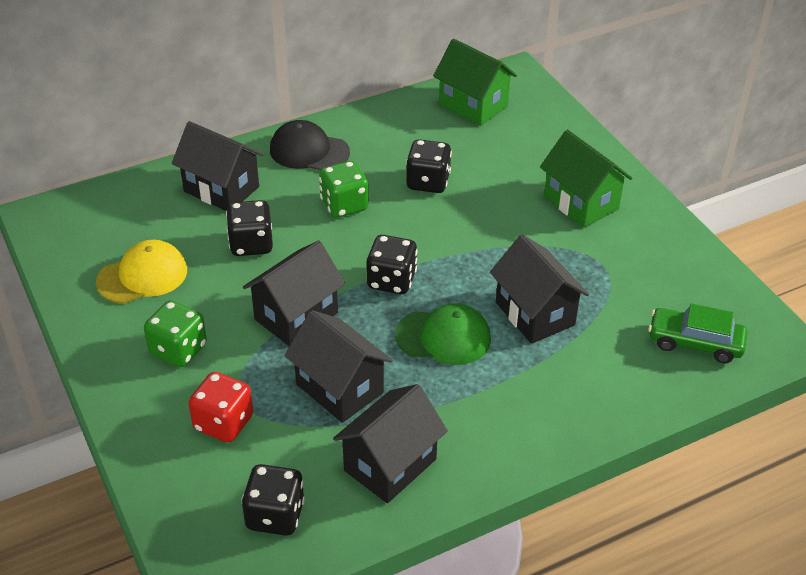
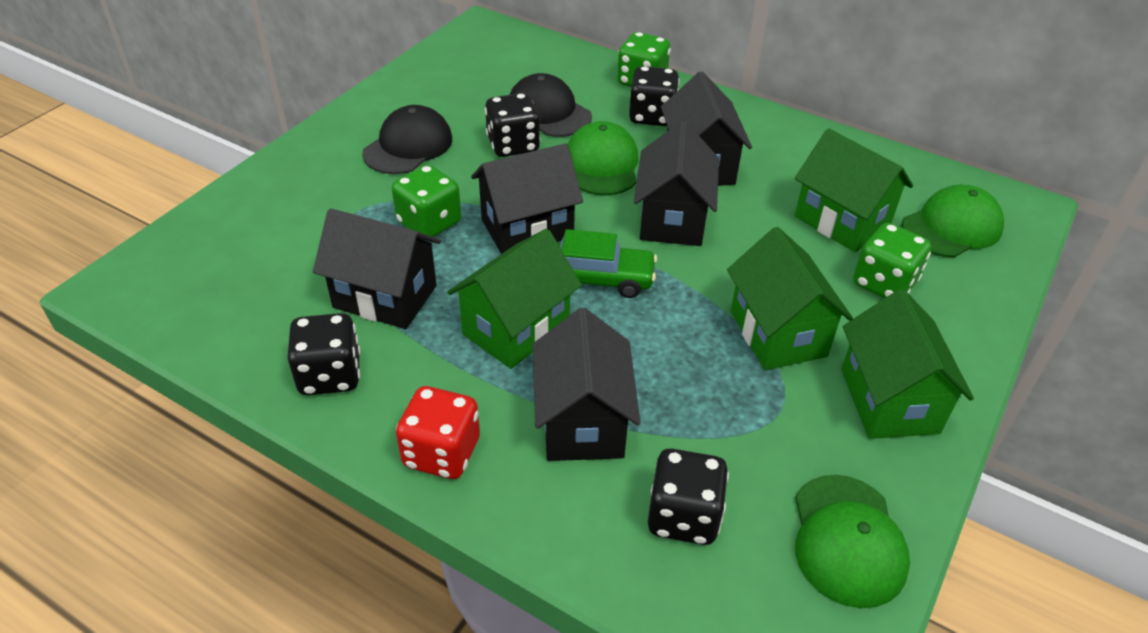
black cap: [270,120,350,170] = 1 -> [362,105,452,174] [509,73,592,137] = 2
green cap: [395,303,491,365] = 1 -> [567,121,639,196] [795,475,910,608] [902,185,1004,257] = 3
green dice: [144,300,207,367] [319,161,369,218] = 2 -> [392,165,461,237] [617,32,671,87] [853,223,931,298] = 3
green house: [433,39,517,126] [540,130,632,228] = 2 -> [447,229,582,369] [727,227,853,370] [795,128,913,252] [841,289,974,439] = 4
yellow cap: [96,240,187,304] = 1 -> none = 0

